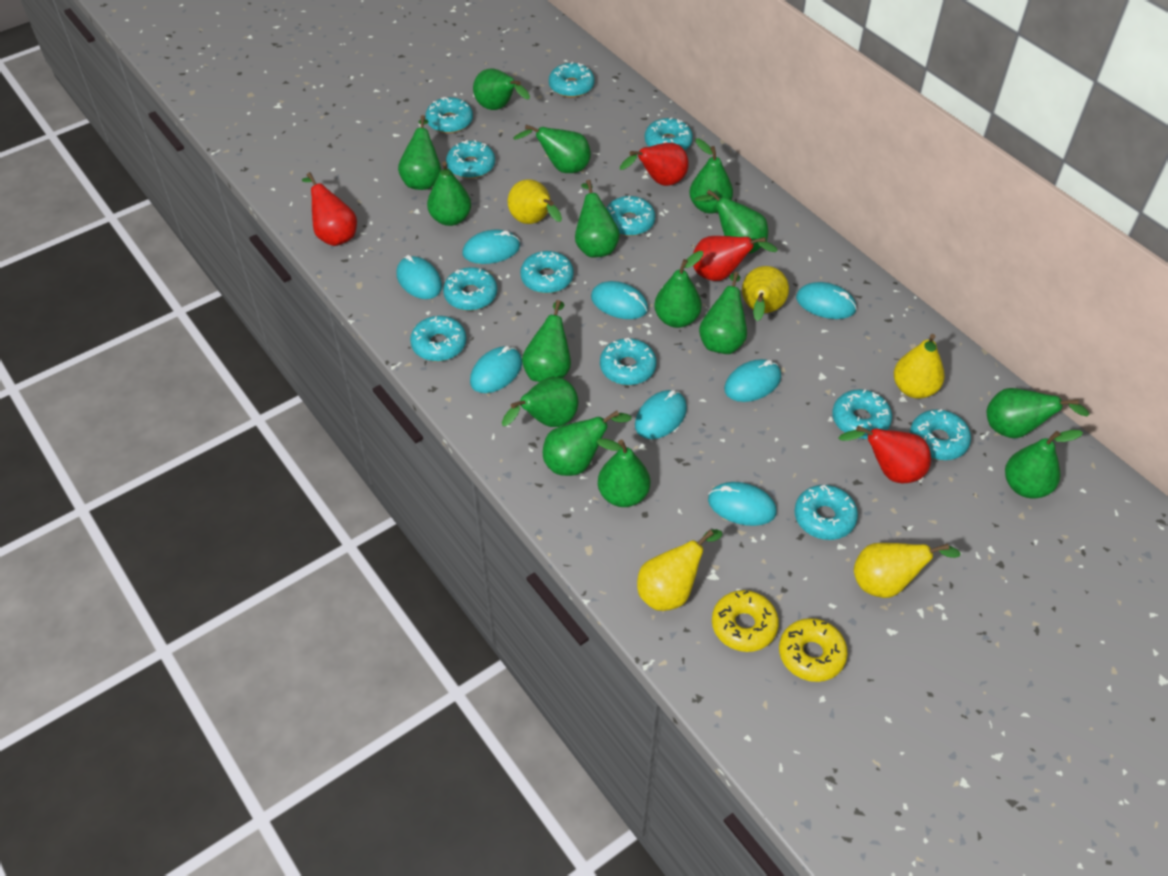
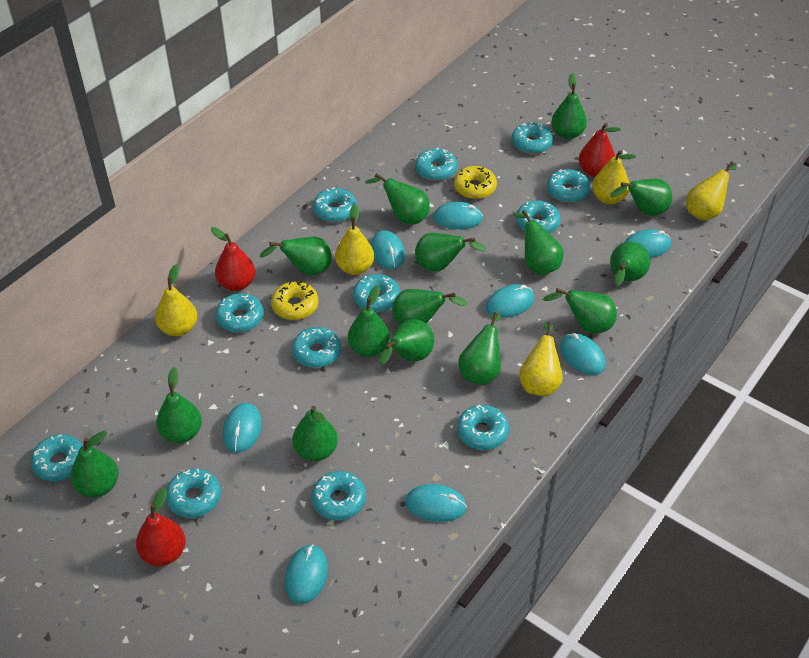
red pear: [302,172,357,246] [620,143,689,186] [693,236,778,281] [838,426,931,483] = 4 -> [136,488,186,566] [211,227,255,291] [579,123,621,177] = 3

